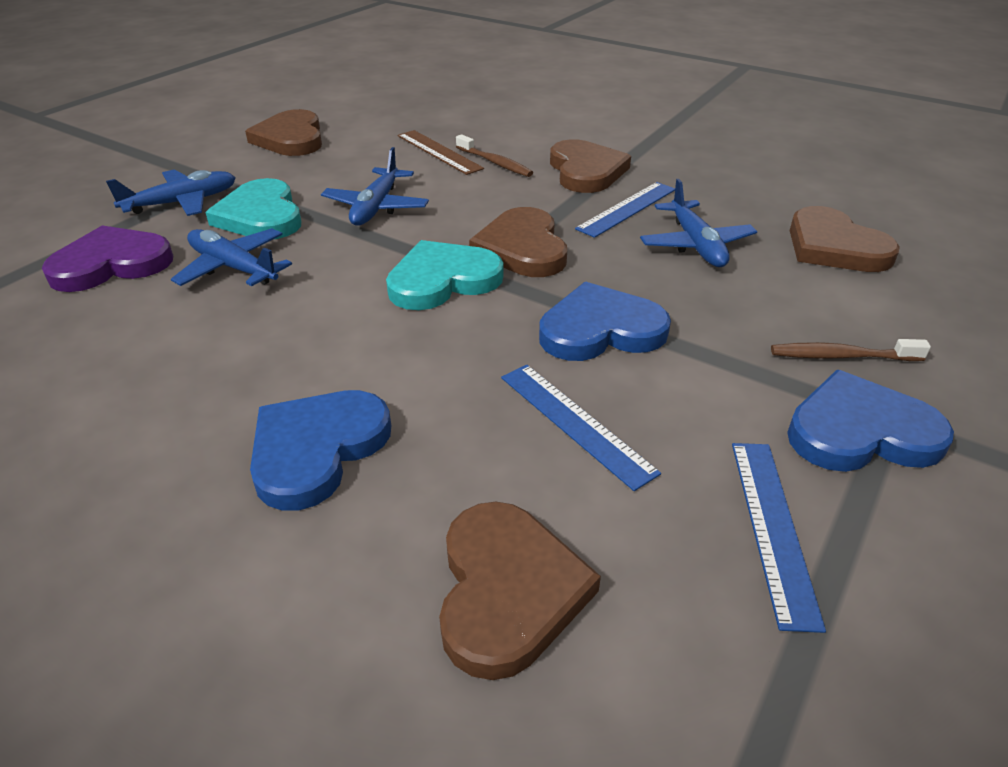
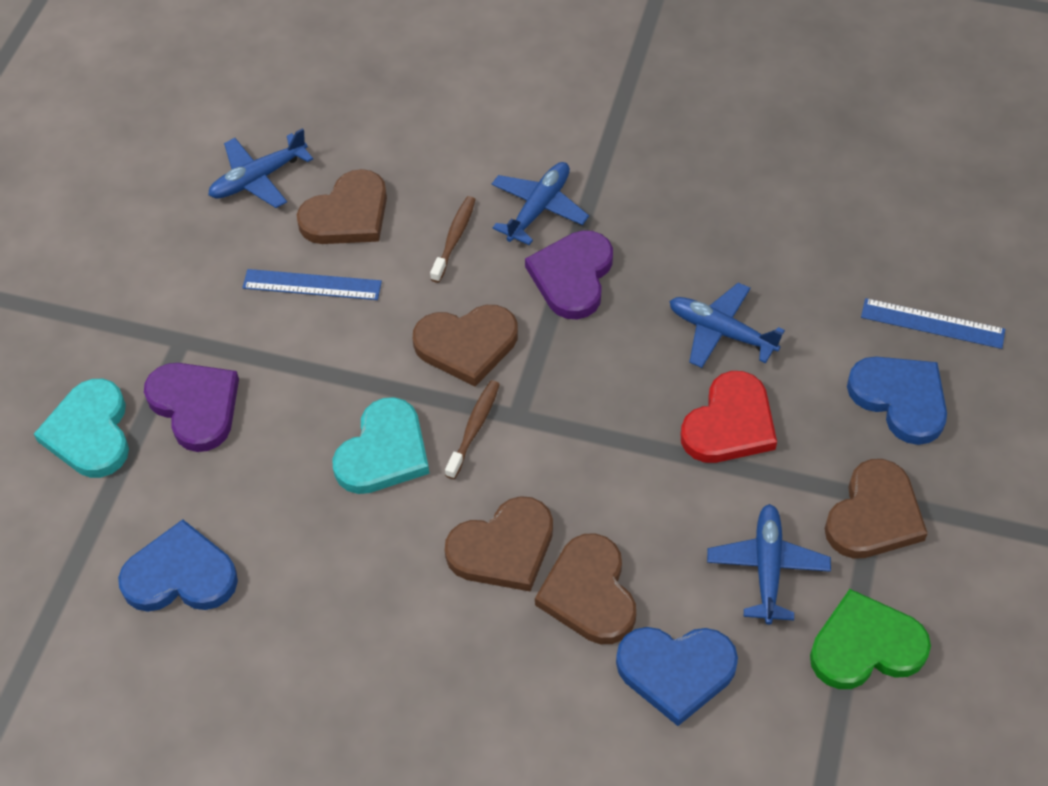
blue ruler: [501,365,661,491] [575,182,675,238] [732,443,826,633] = 3 -> [242,269,382,300] [861,298,1005,349] = 2
brown ruler: [398,130,484,175] = 1 -> none = 0
green heart: none = 0 -> [810,589,931,689] = 1
purple heart: [42,225,173,292] = 1 -> [144,363,239,452] [525,230,613,319] = 2
red heart: none = 0 -> [680,371,777,463] = 1

